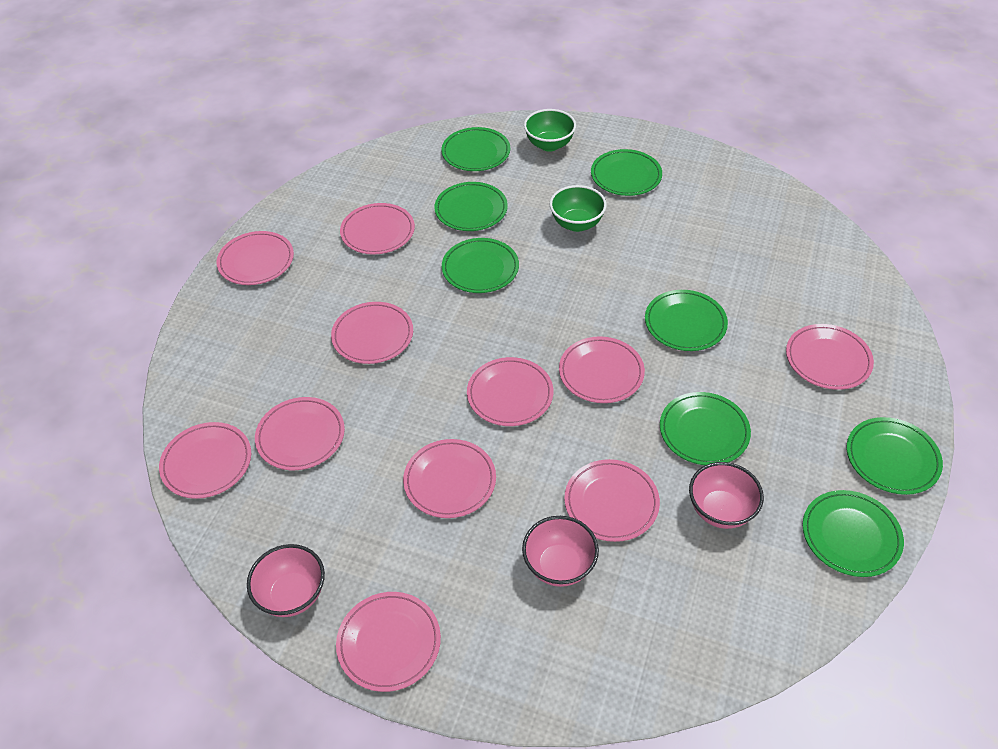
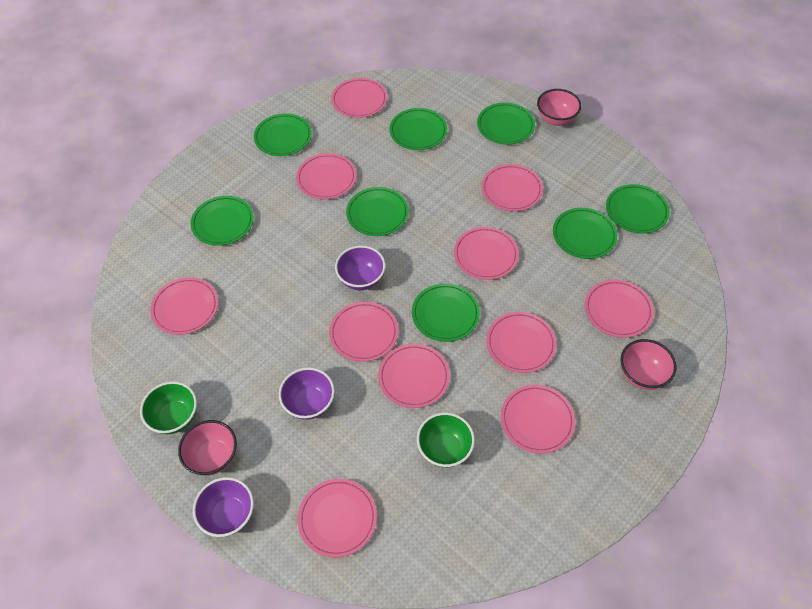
purple bowl: none = 0 -> [193,477,254,537] [279,367,335,420] [335,245,386,290] = 3

